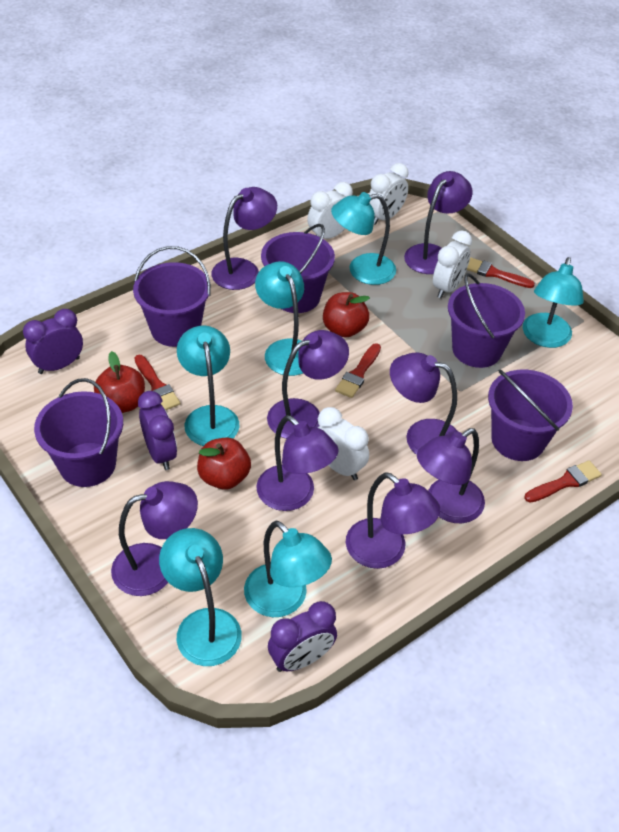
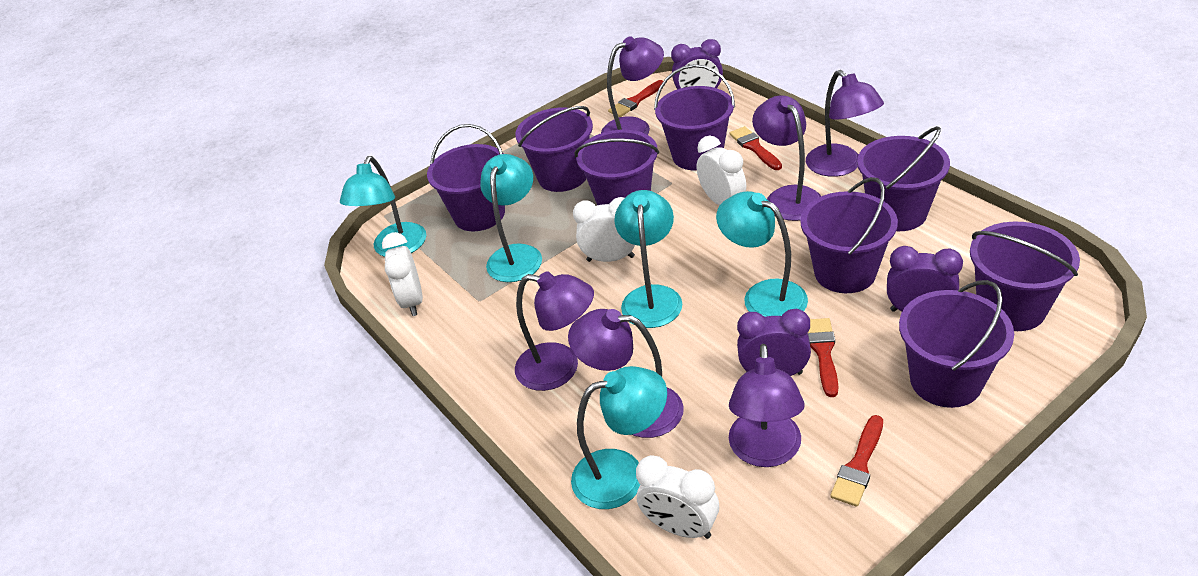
purple bucket: [34,378,123,487] [133,246,211,347] [261,224,335,313] [448,273,525,368] [488,369,573,461] = 5 -> [427,124,505,231] [515,106,593,192] [575,130,659,205] [654,64,735,171] [800,177,898,293] [857,126,950,231] [899,280,1014,408] [970,222,1080,331] = 8
purple lamp: [111,481,198,596] [211,187,277,290] [256,415,339,511] [267,330,349,439] [346,472,441,569] [390,353,458,455] [404,171,472,274] [417,428,485,523] = 8 -> [515,271,594,391] [568,309,684,438] [601,36,664,135] [729,344,804,467] [752,95,821,221] [806,70,884,177] = 6
red apple: [94,351,145,413] [197,438,251,490] [323,292,370,338] = 3 -> none = 0
turquoise lamp: [159,528,242,666] [177,326,240,446] [244,521,332,617] [255,261,304,376] [331,192,396,285] [523,257,584,348] = 6 -> [340,156,426,257] [480,154,542,282] [571,366,667,509] [614,190,682,328] [716,191,808,317] = 5

